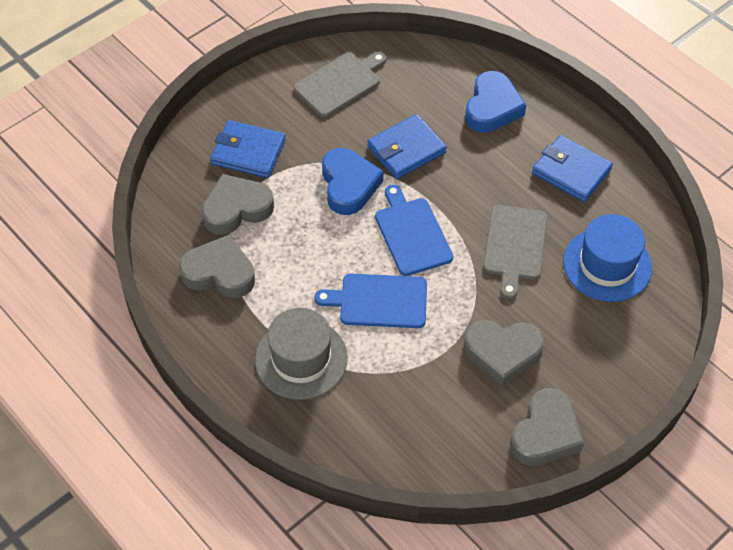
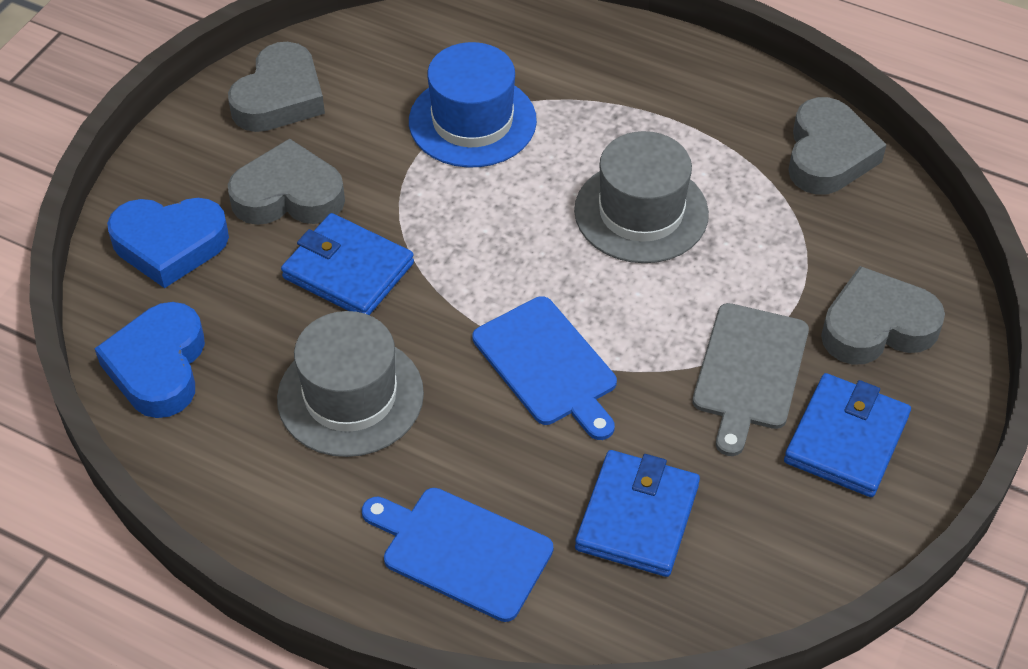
grey cutting board: [294,52,387,117] [483,205,547,299] = 2 -> [692,303,809,456] = 1
grey hat: [255,308,348,400] = 1 -> [277,311,424,457] [574,131,709,263] = 2

